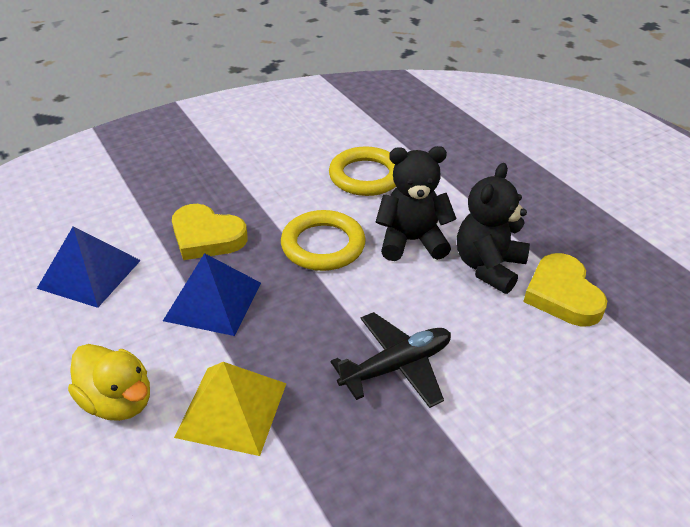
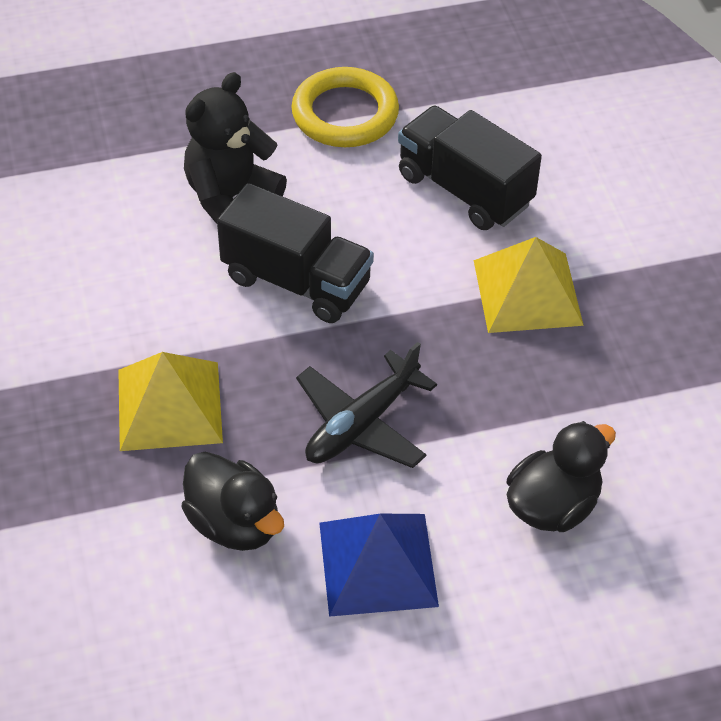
black duck: none = 0 -> [181,452,284,551] [506,421,616,532] = 2
black teddy bear: [376,146,457,261] [457,163,530,294] = 2 -> [184,72,287,224] = 1
black truck: none = 0 -> [217,183,374,323] [398,106,542,230] = 2
blue pyramid: [37,226,141,308] [163,253,261,336] = 2 -> [319,514,439,617] = 1
yellow duck: [68,344,150,421] = 1 -> none = 0
yellow heart: [172,204,248,260] [523,253,607,326] = 2 -> none = 0
yellow pyramid: [174,362,287,456] = 1 -> [118,352,223,451] [474,237,584,333] = 2
yellow ring: [281,210,366,271] [329,146,396,196] = 2 -> [291,67,399,147] = 1

